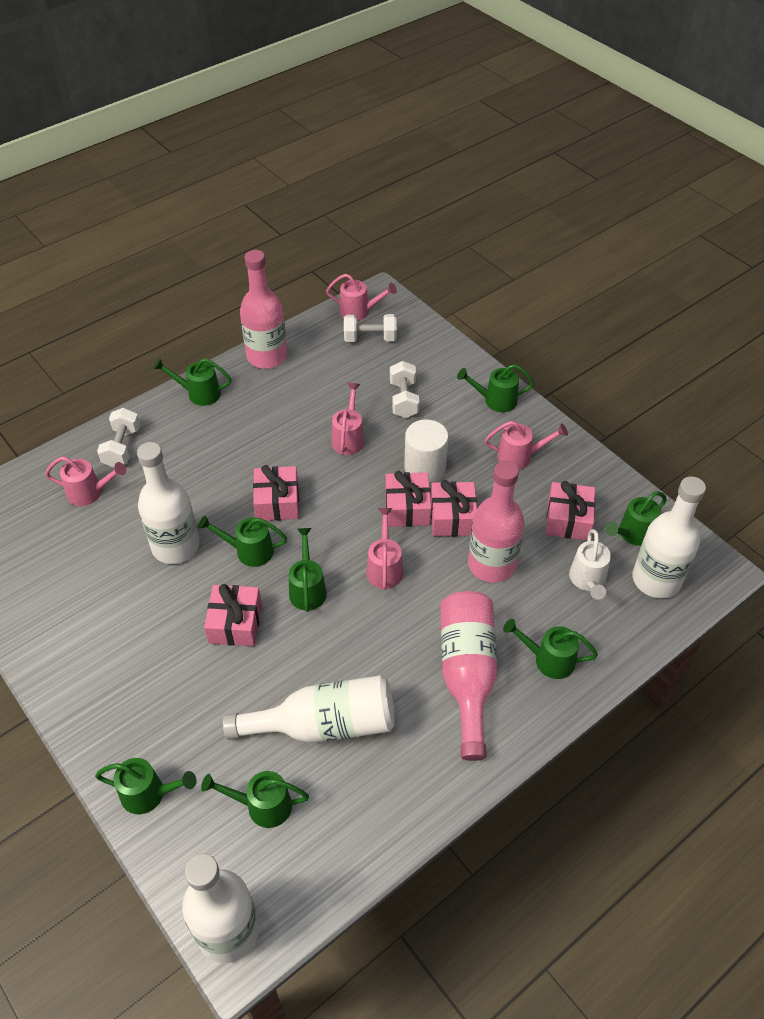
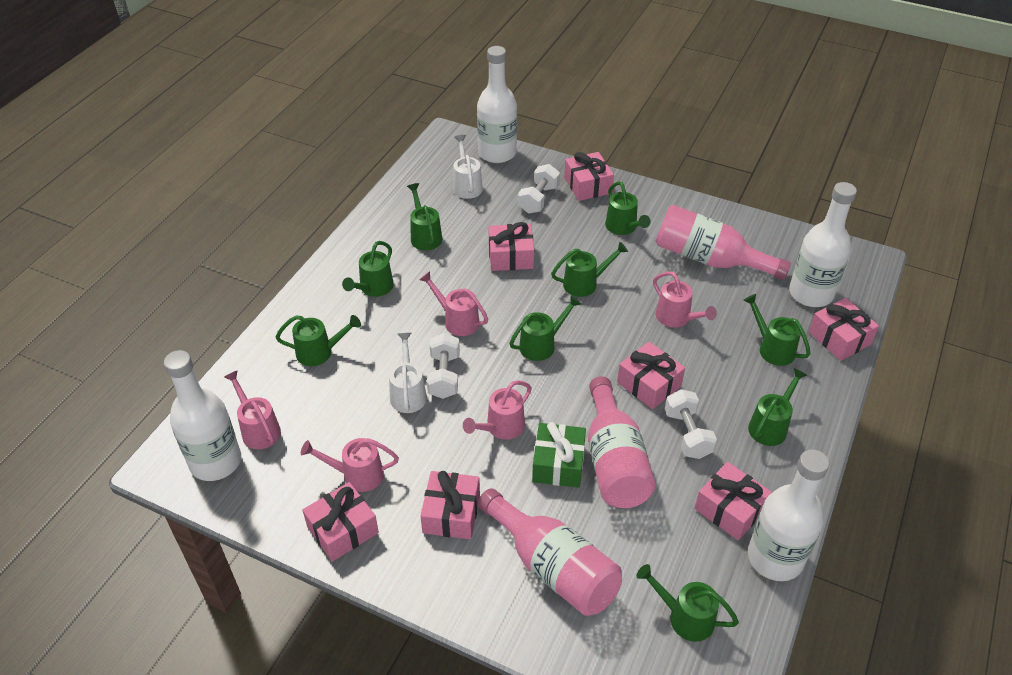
green gift: none = 0 -> [532,422,586,488] = 1
green watering can: [95,758,196,814] [153,358,232,406] [198,515,287,567] [201,771,309,828] [289,528,327,612] [457,364,534,412] [503,619,598,679] [605,491,667,546] = 8 -> [275,315,361,366] [342,241,394,297] [407,183,442,250] [509,295,581,361] [551,242,628,297] [605,181,651,235] [637,564,739,642] [743,294,811,366] [748,368,807,446] = 9
pink gift: [204,584,262,646] [253,465,299,521] [386,471,432,527] [431,480,477,536] [546,481,595,540] = 5 -> [303,482,379,562] [420,471,480,540] [489,222,534,271] [564,152,614,201] [617,342,685,409] [695,462,772,540] [809,298,879,361] = 7
white cylinder: [404,420,448,483] = 1 -> none = 0
white watering can: [569,529,611,600] = 1 -> [389,333,427,413] [453,135,483,199] = 2

